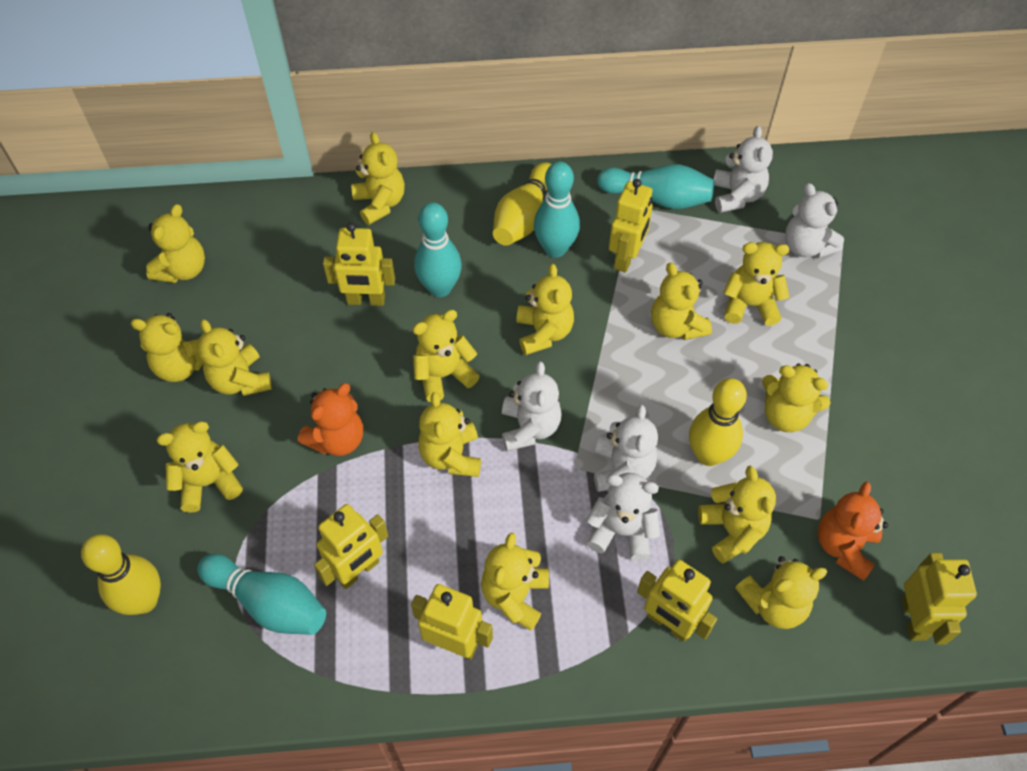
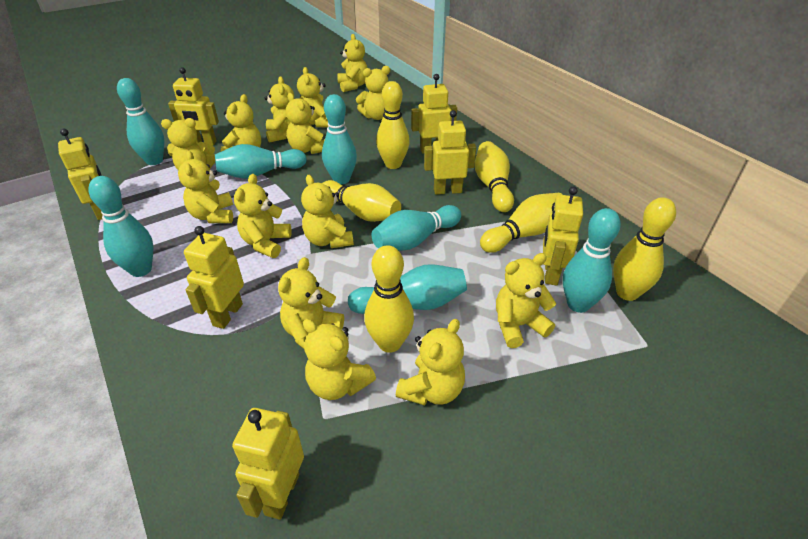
orange teddy bear: [298,383,363,456] [818,482,888,581] = 2 -> none = 0
turquoise bowling pin: [197,554,326,635] [414,202,462,297] [534,161,580,258] [597,164,714,209] = 4 -> [88,176,153,277] [117,78,165,165] [215,144,307,179] [322,94,357,184] [348,264,467,314] [371,205,461,251] [563,208,621,313] = 7
white teddy bear: [502,362,562,451] [586,473,660,561] [594,405,658,492] [714,126,773,213] [785,183,844,259] = 5 -> none = 0
yellow bowling pin: [81,534,161,615] [493,162,552,246] [689,378,747,466] = 3 -> [323,180,401,222] [364,245,414,353] [376,81,410,169] [475,141,514,212] [480,193,563,253] [613,197,676,301] = 6
yellow robot: [314,504,388,589] [323,223,395,306] [411,584,493,660] [609,179,653,273] [637,560,717,642] [902,553,977,645] = 6 -> [58,129,103,220] [168,67,219,146] [184,226,244,329] [232,408,304,520] [411,74,457,154] [424,110,476,195] [543,186,583,285] = 7

